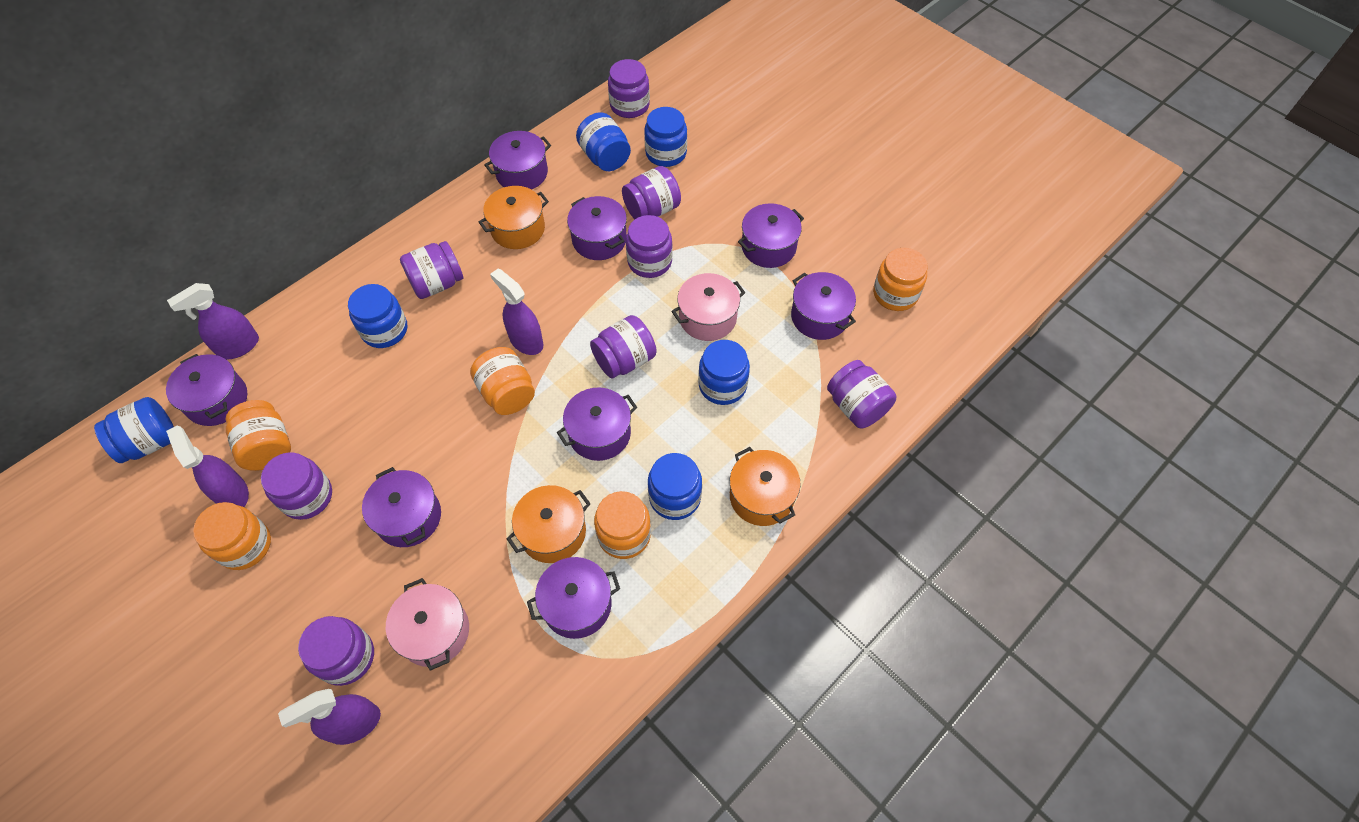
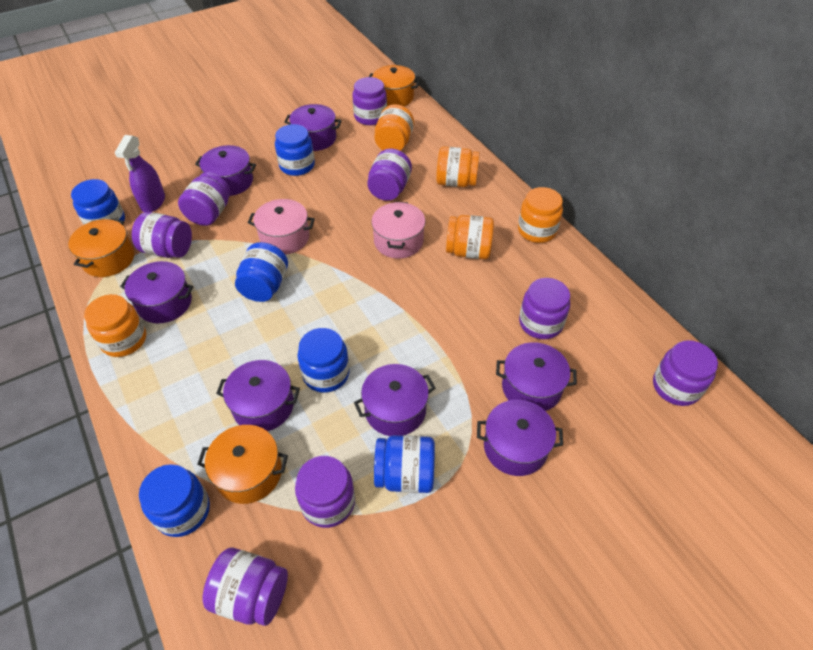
purple pot: [166,354,247,426] [362,467,441,547] [484,131,551,190] [527,557,620,639] [557,388,637,461] [567,196,627,260] [738,203,804,268] [791,272,856,340] = 8 -> [120,261,193,323] [195,145,256,196] [216,360,300,431] [284,104,342,151] [354,364,435,436] [477,400,563,476] [496,342,577,411] = 7
purple spray bottle: [166,425,249,507] [167,283,259,360] [278,689,381,745] [490,268,543,355] = 4 -> [115,135,165,212] = 1

